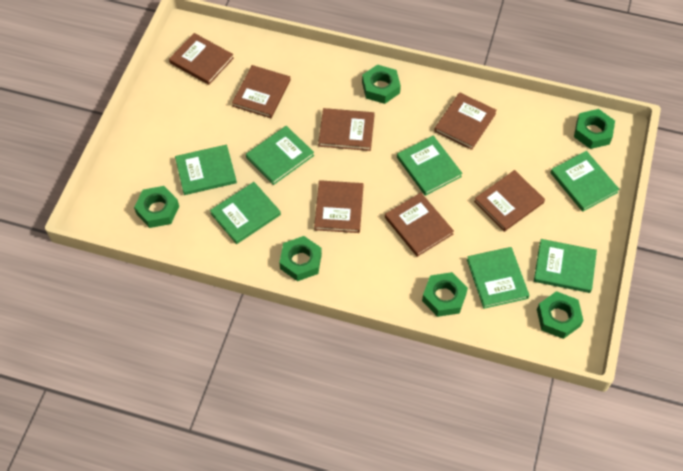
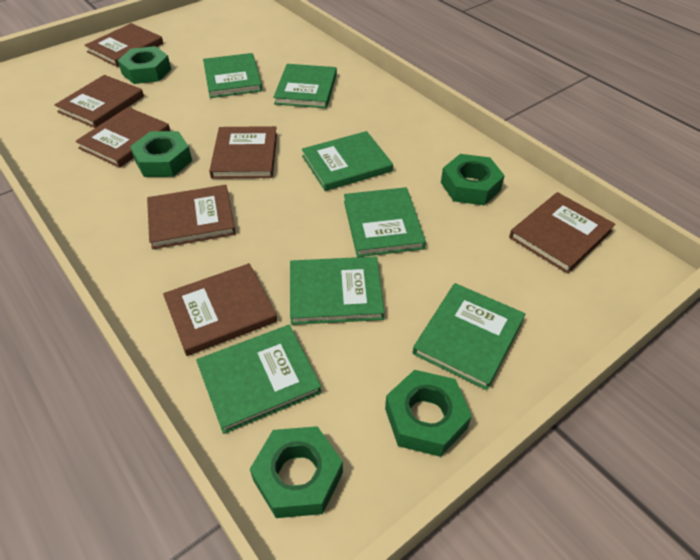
green nut: [134,186,179,228] [279,236,322,281] [362,65,401,104] [422,272,468,317] [537,291,584,339] [574,109,615,149] = 6 -> [118,46,171,84] [130,131,192,177] [250,426,343,518] [385,370,472,457] [441,154,505,205] = 5

